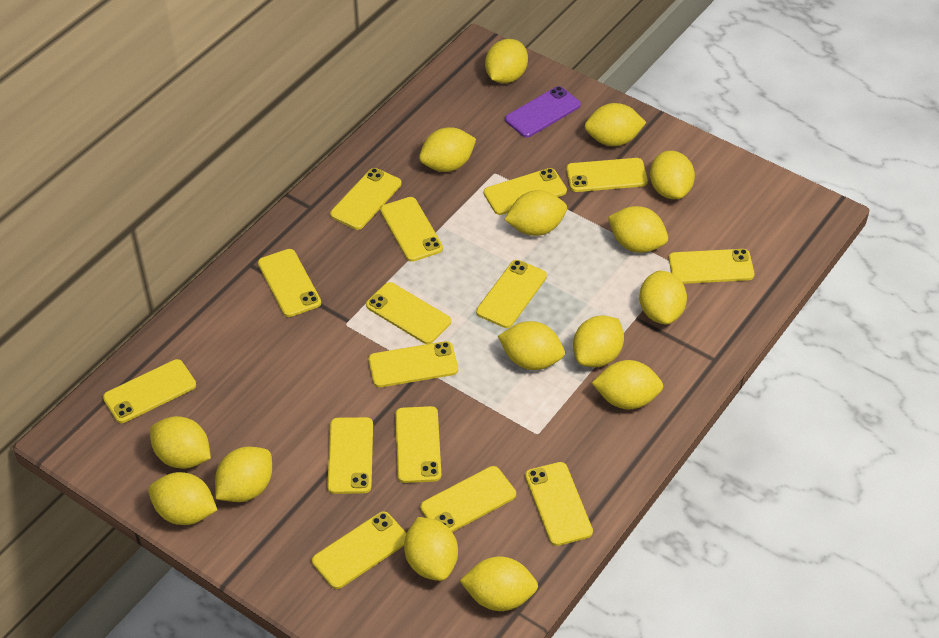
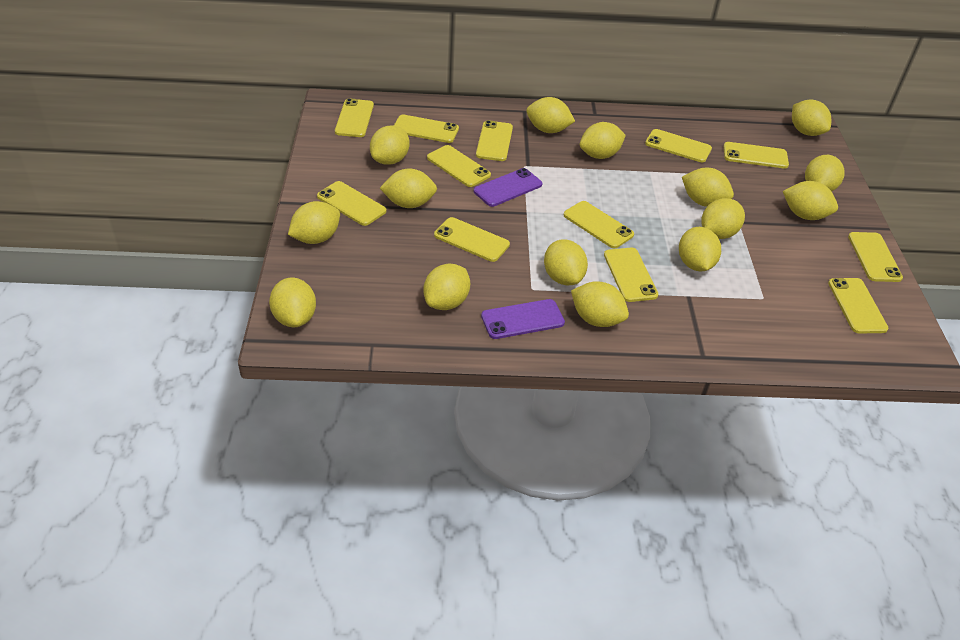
purple phone: [505,86,581,138] = 1 -> [474,168,542,207] [481,299,565,339] = 2
yellow phone: [103,359,196,423] [258,249,321,317] [312,511,407,589] [327,417,373,494] [330,168,401,230] [366,282,451,344] [368,341,458,387] [380,197,443,262] [395,406,441,483] [420,466,516,532] [476,260,547,328] [484,168,567,215] [525,462,593,546] [566,158,648,192] [669,249,755,284] = 15 -> [317,181,387,226] [335,98,374,137] [394,115,459,143] [427,145,491,187] [434,217,510,262] [476,120,513,161] [564,201,634,248] [604,248,658,302] [645,129,712,162] [724,142,789,169] [828,278,888,334] [848,232,903,282] = 12

